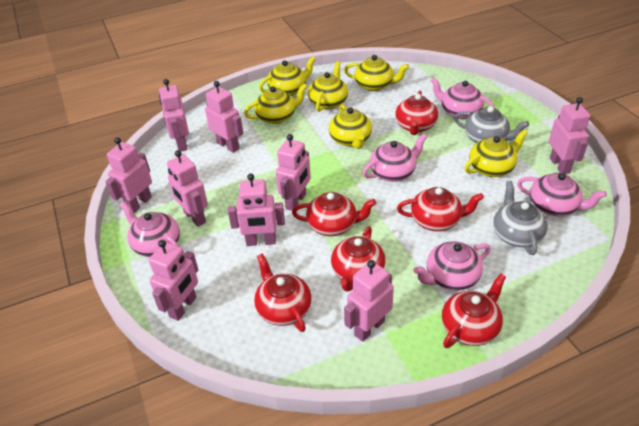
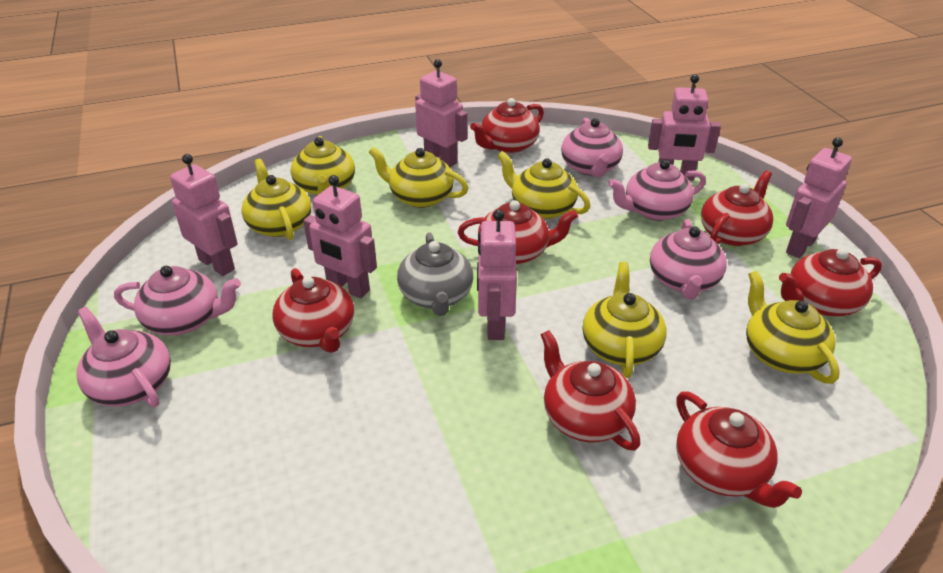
grey teapot: [454,106,529,143] [493,181,548,255] = 2 -> [397,232,473,316] = 1
pink robot: [105,137,152,213] [149,240,198,321] [159,79,189,151] [167,150,208,227] [205,81,243,153] [228,173,285,246] [276,134,311,211] [344,260,394,342] [549,97,590,174] = 9 -> [170,154,238,276] [303,175,377,298] [415,59,468,167] [477,209,517,340] [648,74,721,181] [786,137,852,258] = 6
red teapot: [254,253,312,332] [292,192,376,236] [331,226,385,292] [395,91,438,135] [397,187,484,231] [442,274,506,348] = 6 -> [272,268,354,353] [458,200,578,264] [470,98,544,153] [541,330,640,451] [676,391,802,508] [701,170,773,246] [779,248,882,316] = 7

